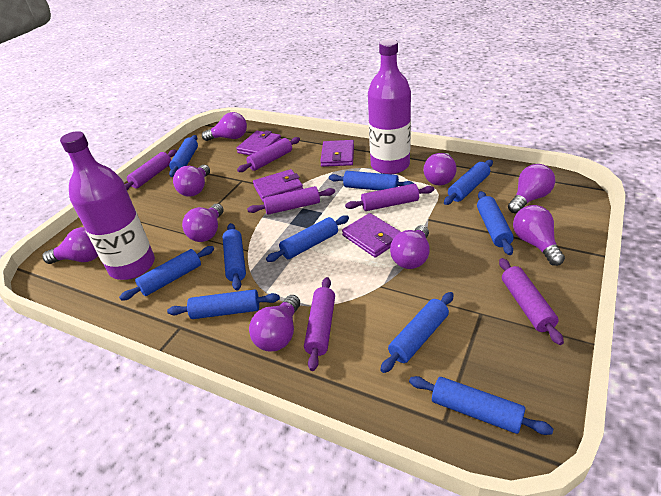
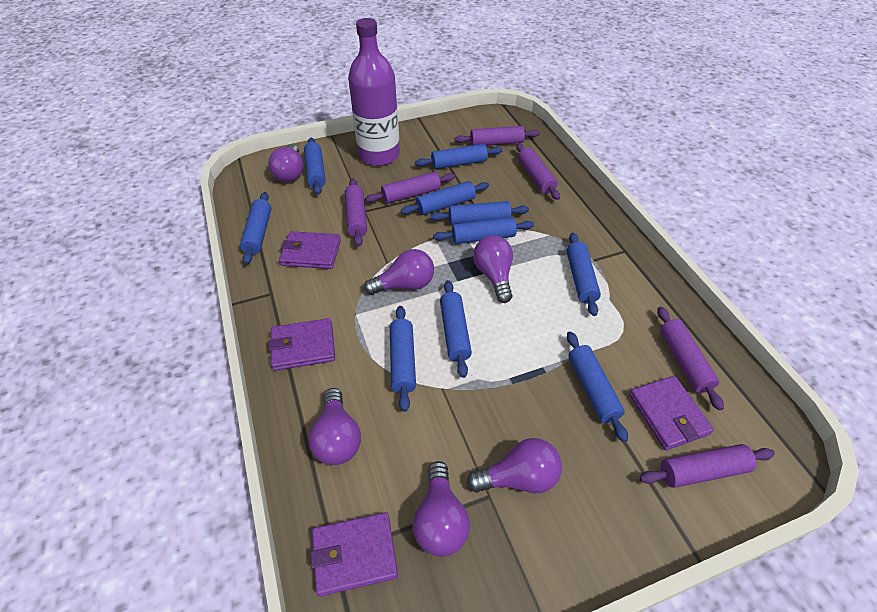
purple bottle: [60,131,155,280] [368,39,411,174] = 2 -> [348,18,400,166] = 1
purple light bulb: [42,227,98,264] [173,165,210,197] [182,204,224,242] [202,112,247,141] [249,295,300,352] [390,225,430,269] [423,153,457,185] [508,164,555,214] [513,205,565,266] = 9 -> [268,144,303,182] [309,388,361,465] [364,249,434,295] [413,461,470,557] [467,438,562,493] [473,235,513,303] = 6

